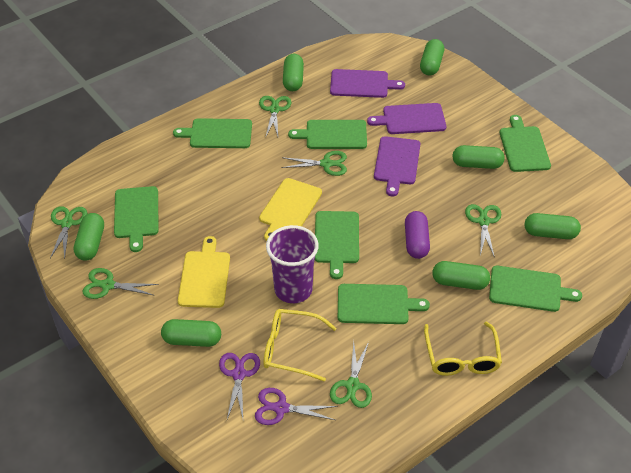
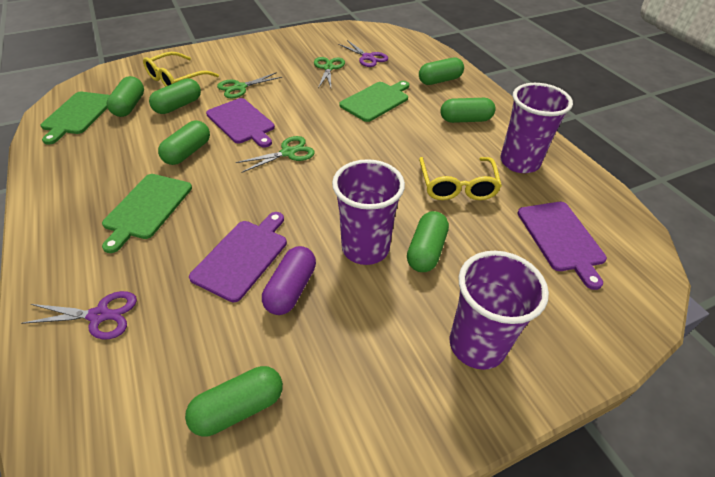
green cutting board: [114,186,159,252] [173,118,252,148] [288,120,367,149] [315,211,359,279] [338,284,430,324] [489,266,582,312] [500,115,551,172] = 7 -> [41,92,110,144] [102,174,192,253] [339,81,409,122] = 3
green scissors: [50,206,87,259] [82,268,159,299] [259,96,291,138] [282,151,347,176] [330,341,372,408] [465,204,501,258] = 6 -> [217,72,282,98] [236,136,315,173] [314,57,345,88] = 3
purple cup: [266,225,319,303] = 1 -> [332,159,405,265] [450,251,549,370] [500,83,573,173] = 3
yellow cutting board: [178,236,230,308] [259,178,322,241] = 2 -> none = 0

